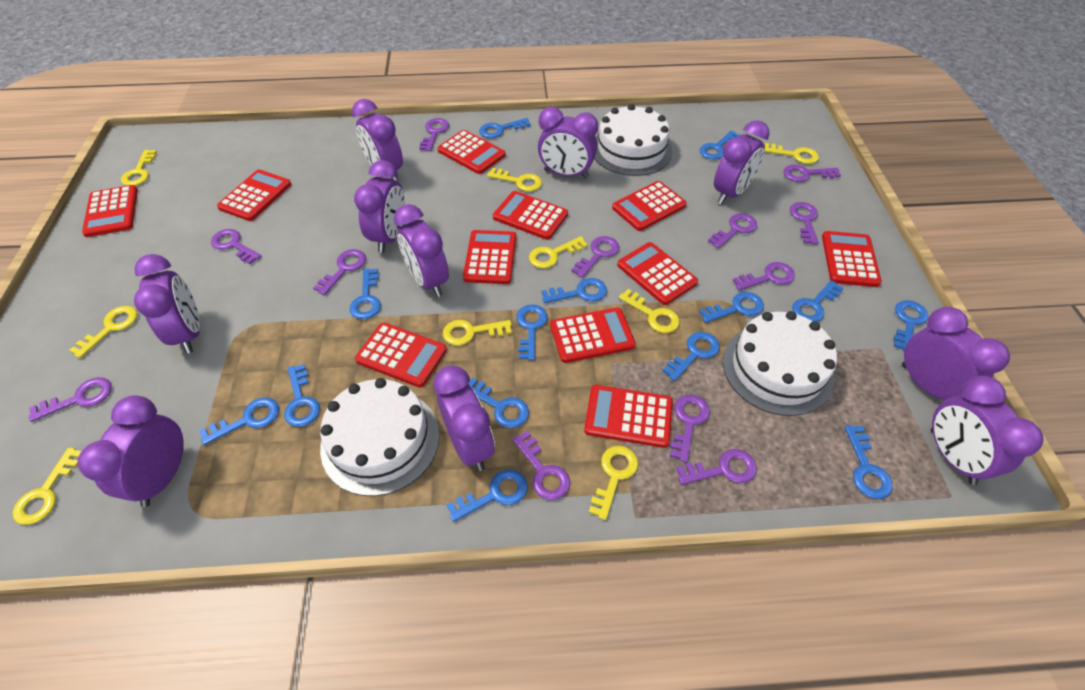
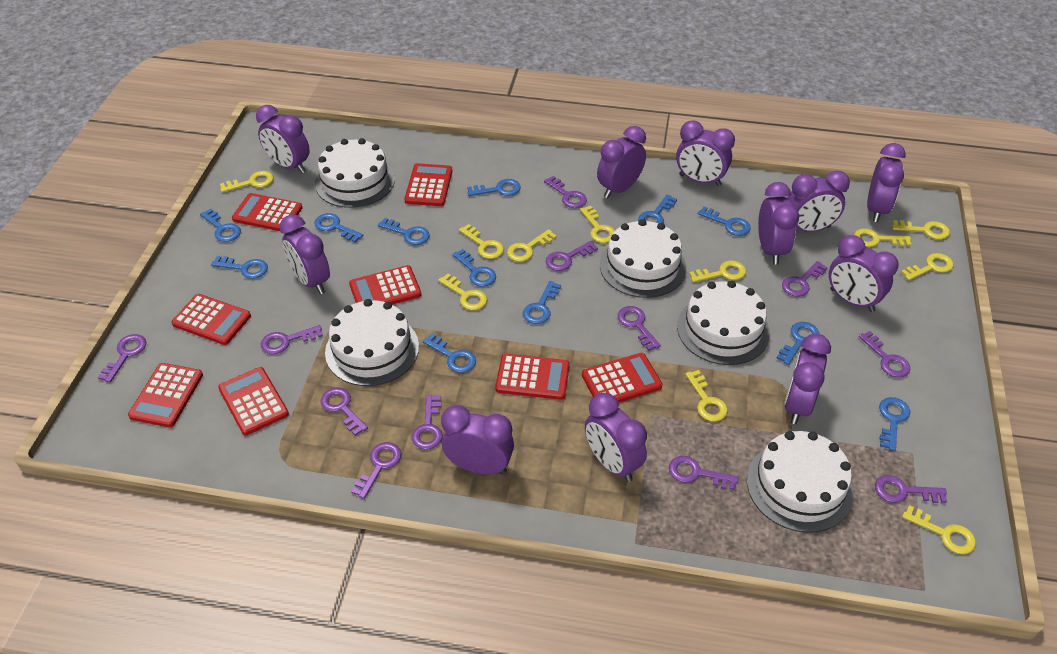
blue key: [199,397,279,446] [284,364,320,427] [350,269,381,319] [447,469,527,522] [468,378,529,428] [479,118,531,138] [516,305,548,360] [542,278,607,303] [663,332,720,381] [699,292,764,323] [700,130,740,160] [792,280,844,322] [845,425,893,499] [894,300,928,351] = 14 -> [200,208,241,242] [211,256,268,279] [314,213,363,242] [378,218,430,245] [423,333,476,373] [452,249,496,287] [467,179,521,196] [523,281,561,324] [638,195,677,223] [698,206,751,236] [777,322,819,365] [879,397,910,451] = 12
purple clock: [77,395,184,507] [134,254,200,354] [352,99,403,181] [354,160,405,253] [394,204,449,297] [433,365,495,471] [538,107,598,179] [714,120,770,204] [902,307,1010,400] [931,376,1044,485] = 10 -> [256,105,310,173] [279,214,330,294] [441,405,514,475] [585,393,647,482] [597,126,646,199] [676,120,735,186] [758,182,799,265] [784,333,831,424] [787,170,850,232] [829,235,899,312] [867,143,906,222] = 11
red calculator: [82,185,138,237] [217,170,291,221] [355,323,447,388] [438,130,506,174] [463,230,517,284] [493,191,568,240] [550,307,636,363] [584,385,673,448] [612,181,687,231] [617,242,698,305] [822,231,882,287] = 11 -> [128,363,203,427] [172,294,251,345] [218,367,289,435] [232,193,303,231] [349,265,421,305] [404,163,452,206] [495,354,570,400] [582,353,662,402] = 8
white cake: [320,378,440,496] [594,104,673,176] [723,311,837,416] = 3 -> [315,138,395,208] [325,299,419,386] [600,219,686,298] [677,280,770,365] [747,431,853,533] = 5
yellow key: [13,448,82,525] [69,306,138,358] [121,150,157,186] [443,320,512,346] [487,168,542,192] [529,236,588,268] [589,446,638,520] [619,289,680,333] [764,143,819,164] = 9 -> [220,171,274,193] [438,274,487,310] [459,224,504,259] [507,229,557,262] [580,206,615,243] [685,370,728,422] [689,261,746,283] [854,229,911,247] [892,220,950,240] [901,253,954,281] [902,505,976,554] = 11

